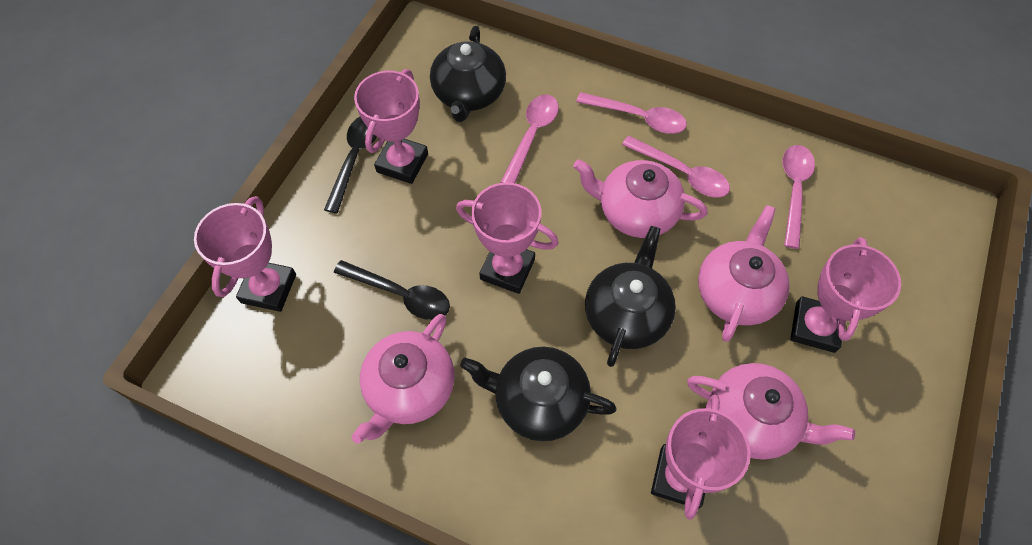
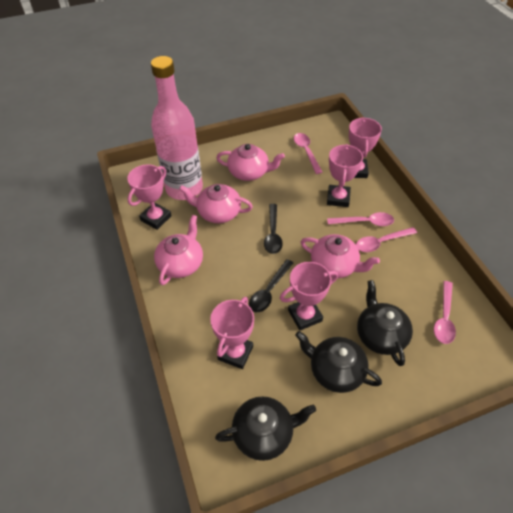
pink bottle: none = 0 -> [151,56,203,200] = 1

